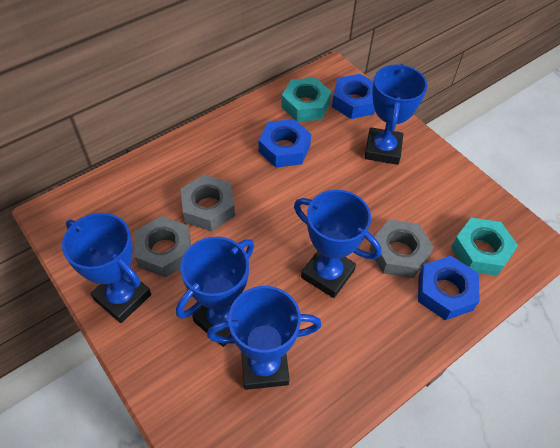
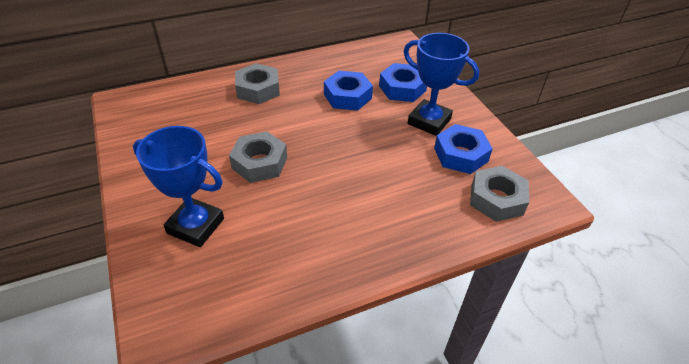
blue trophy: [62,213,151,323] [176,237,254,347] [207,286,321,390] [294,190,381,298] [365,64,427,165] = 5 -> [133,126,224,247] [403,33,479,136] = 2
turquoise nut: [281,78,332,122] [451,218,518,276] = 2 -> none = 0

